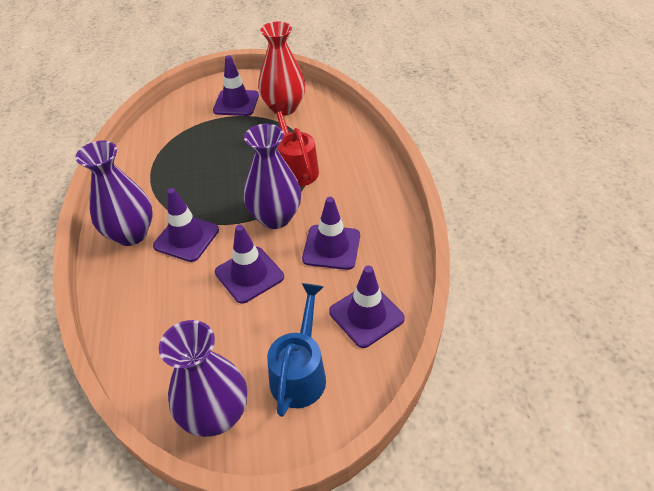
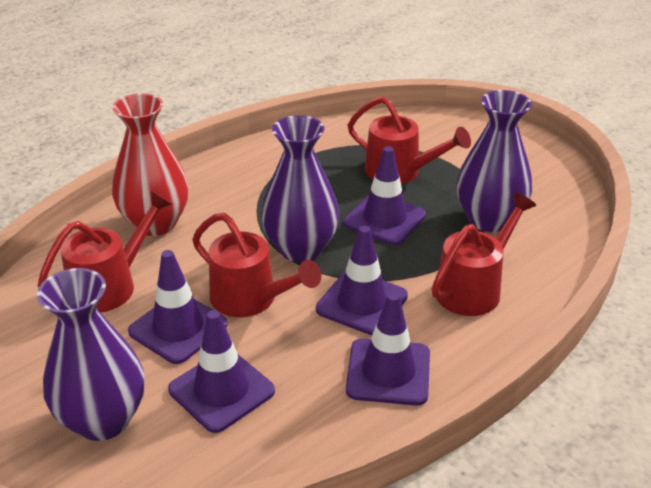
blue watering can: [267,283,326,417] = 1 -> none = 0
red watering can: [269,102,319,187] = 1 -> [38,191,172,312] [192,213,321,317] [348,96,471,184] [432,192,536,316] = 4

